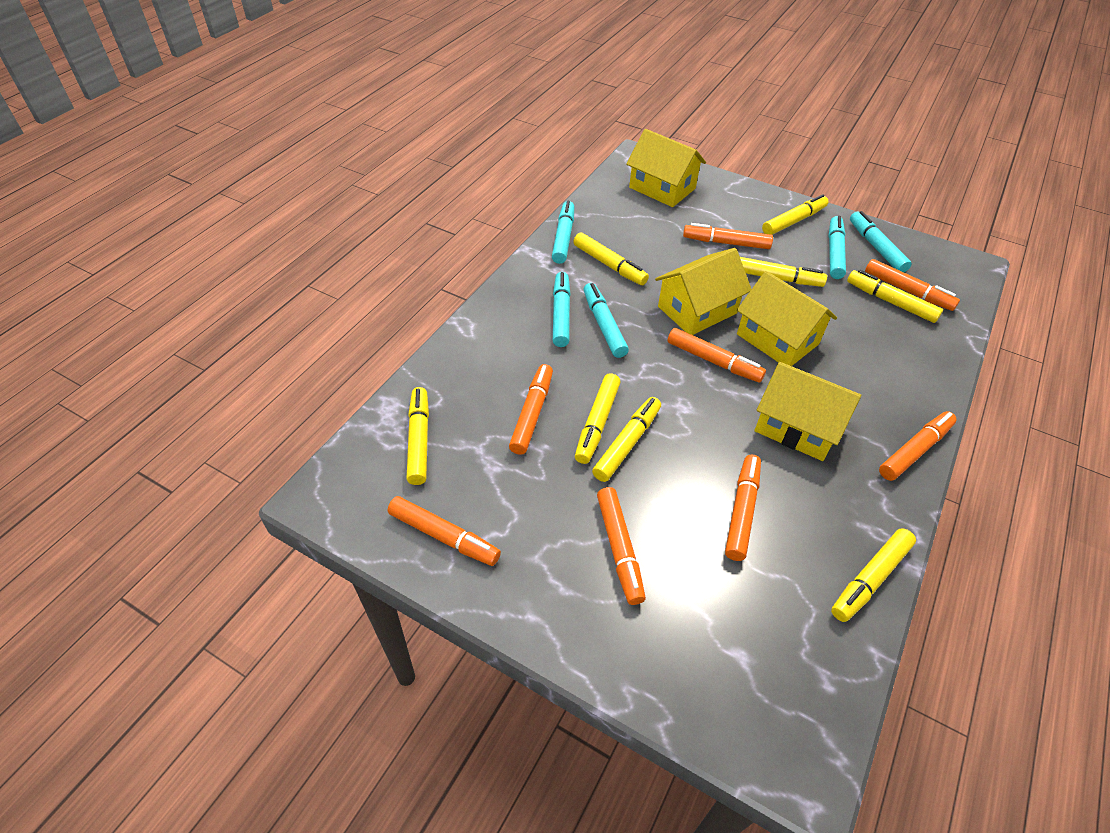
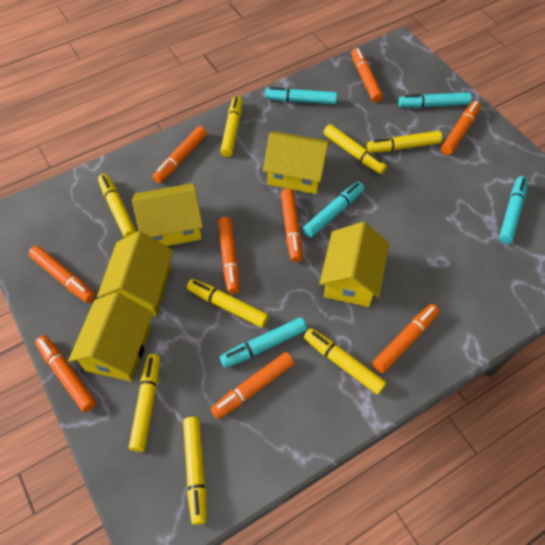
orange marker: [388,496,501,566] [509,364,553,455] [597,487,646,605] [668,328,766,383] [683,223,773,249] [725,455,761,561] [865,259,960,311] [879,411,957,481] = 8 -> [28,246,95,303] [35,335,96,412] [153,126,207,183] [211,352,294,419] [218,217,240,294] [281,189,302,262] [351,48,383,103] [372,304,439,373] [441,101,481,155] = 9
yellow house: [626,129,706,207] [655,248,751,335] [737,271,837,366] [755,362,861,461] = 4 -> [68,292,153,381] [97,231,173,316] [132,183,203,246] [263,132,331,194] [319,222,389,307] = 5

